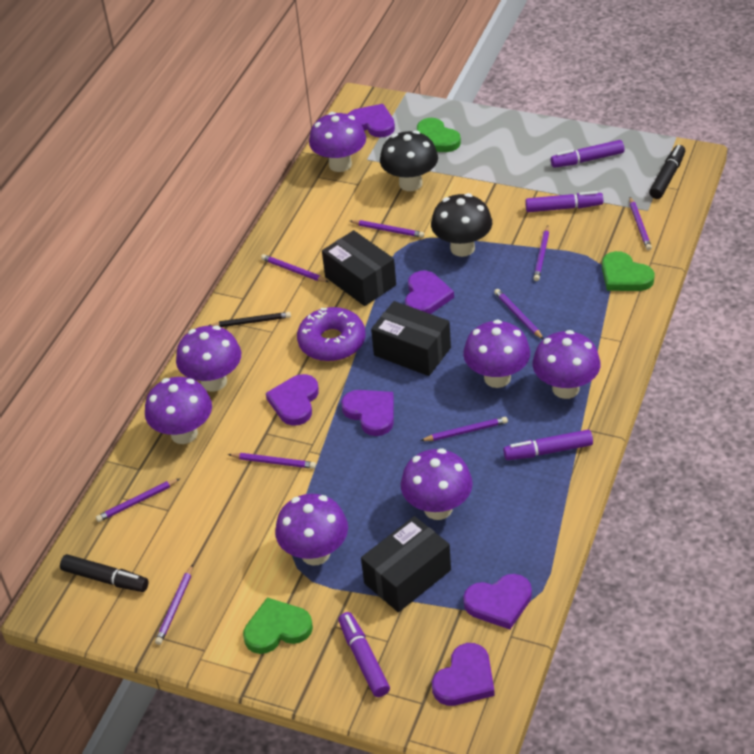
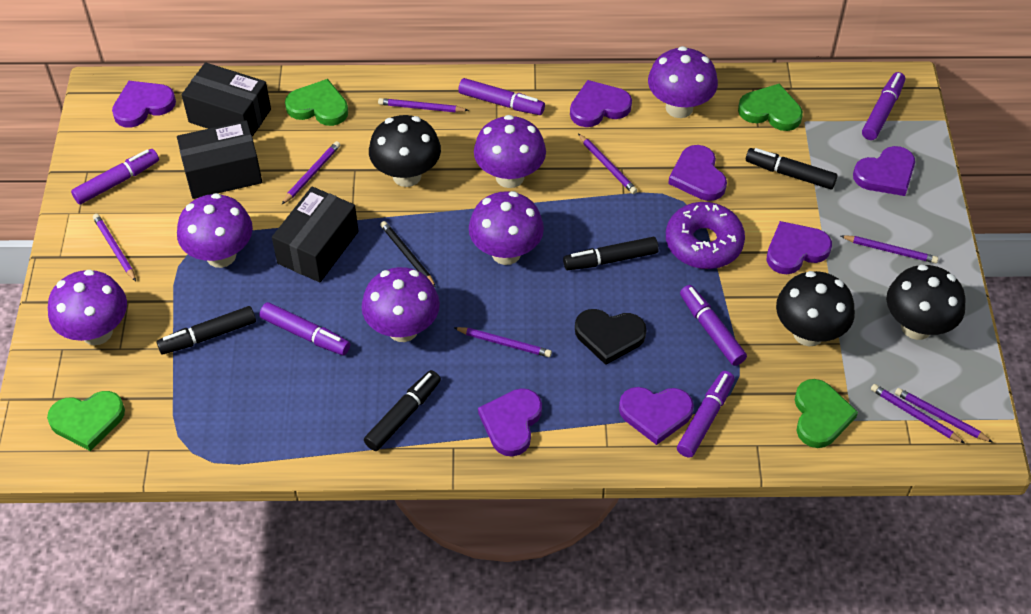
black heart: none = 0 -> [575,309,646,365] = 1
black marker: [60,554,149,592] [649,145,685,199] = 2 -> [157,306,256,354] [364,370,441,451] [563,237,659,270] [746,148,838,189] = 4
black mushroom: [380,130,438,191] [431,193,492,257] = 2 -> [369,115,441,187] [776,271,855,346] [887,264,966,340] = 3
green heart: [243,597,313,654] [417,118,461,152] [602,251,655,291] = 3 -> [47,391,125,451] [285,79,348,126] [738,84,803,131] [795,379,858,448] = 4
purple heart: [266,374,319,426] [341,390,394,436] [348,104,395,138] [405,270,454,314] [432,643,495,706] [463,574,532,629] = 6 -> [112,81,176,128] [478,388,542,457] [570,80,632,127] [619,387,694,445] [668,145,727,201] [766,221,832,274] [853,146,915,196] = 7
purple marker: [338,612,390,697] [503,430,593,460] [525,191,603,212] [551,140,624,168] = 4 -> [71,149,159,205] [260,302,350,355] [458,78,545,115] [677,371,735,458] [680,285,747,366] [862,72,905,140] = 6
purple mushroom: [145,377,212,444] [176,326,241,391] [275,494,348,566] [309,112,366,172] [401,448,473,520] [463,320,530,388] [532,330,600,399] = 7 -> [48,269,127,345] [177,193,253,268] [362,267,440,342] [469,191,544,265] [474,115,546,188] [648,46,718,118] = 6
purple pencil: [96,478,180,522] [155,564,193,645] [228,453,316,469] [261,254,329,282] [350,220,424,238] [420,417,508,441] [494,289,544,339] [533,226,549,281] [629,197,652,250] = 9 -> [93,214,136,281] [281,141,340,205] [378,98,469,112] [454,327,552,357] [578,134,637,194] [841,235,938,263] [871,384,965,443] [895,388,993,443] = 8

